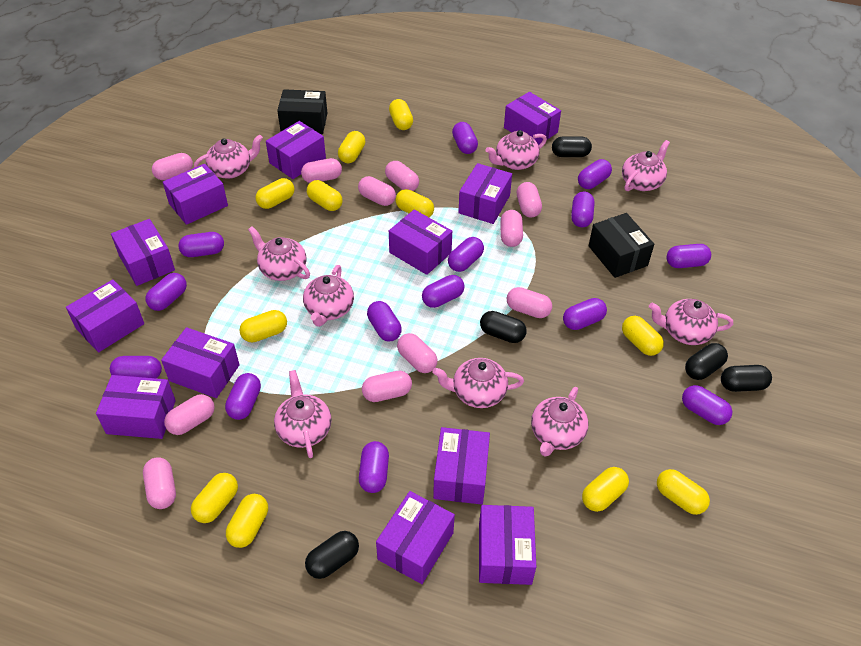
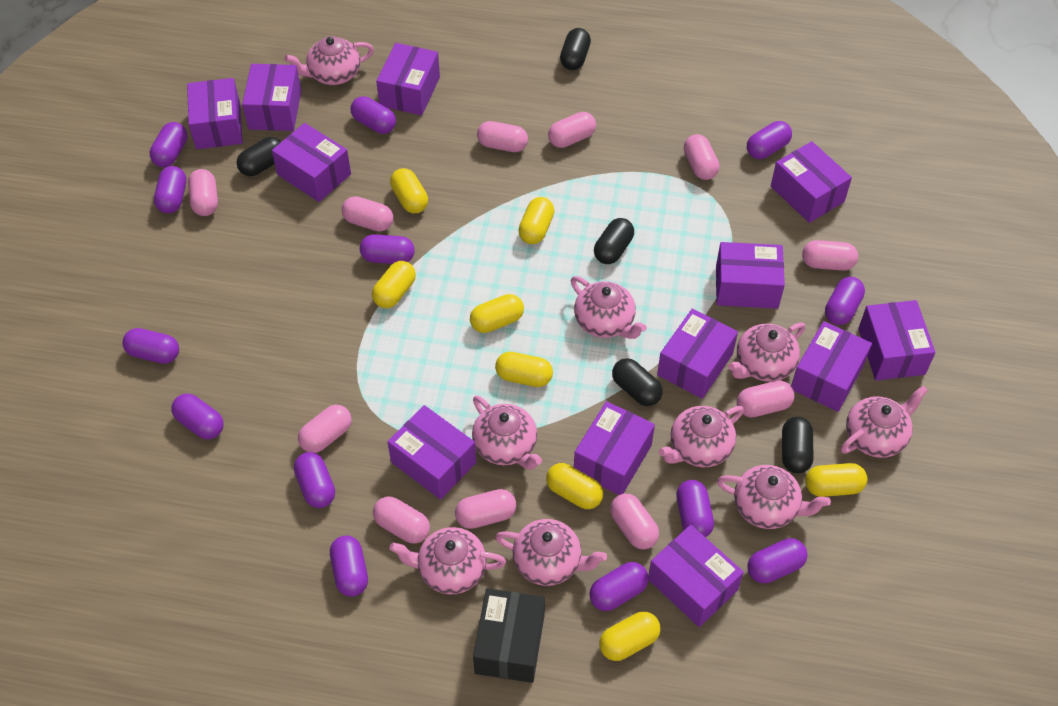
black box: [277,89,327,134] [589,213,654,278] = 2 -> [473,588,545,683] = 1
purple capsule: [110,356,162,379] [145,273,187,311] [178,232,224,257] [225,373,261,420] [359,441,389,493] [367,301,402,341] [422,275,465,308] [448,237,484,272] [452,122,478,154] [563,298,607,330] [571,192,594,227] [578,159,612,189] [666,244,711,268] [682,385,732,425] = 14 -> [123,328,179,364] [150,122,188,167] [154,166,186,214] [171,394,224,439] [294,452,335,508] [330,536,368,597] [351,96,396,134] [360,234,415,264] [589,562,649,611] [676,480,714,537] [747,121,792,159] [747,538,808,583] [825,277,865,325] = 13
yellow capsule: [191,473,238,523] [226,494,268,548] [240,310,287,343] [255,178,295,209] [307,180,343,211] [338,131,365,163] [389,99,413,130] [395,189,434,217] [582,467,629,512] [622,316,664,356] [657,469,710,515] = 11 -> [372,261,416,308] [390,168,428,213] [470,294,524,333] [495,352,553,387] [518,197,554,244] [546,463,603,509] [599,612,661,661] [805,463,867,497] = 8

